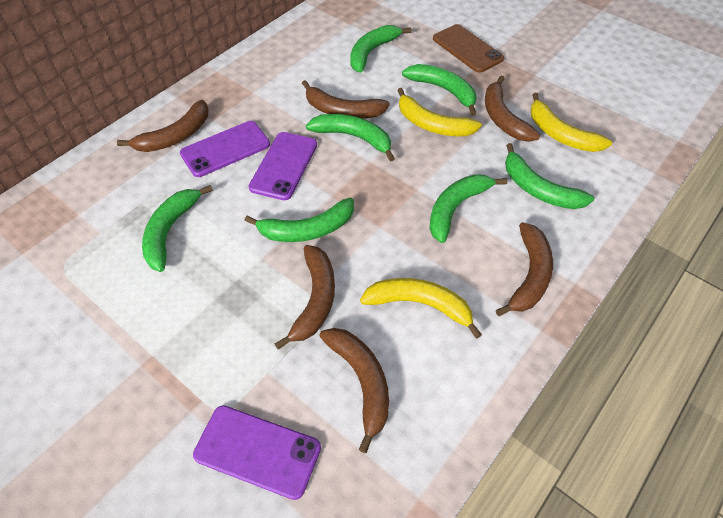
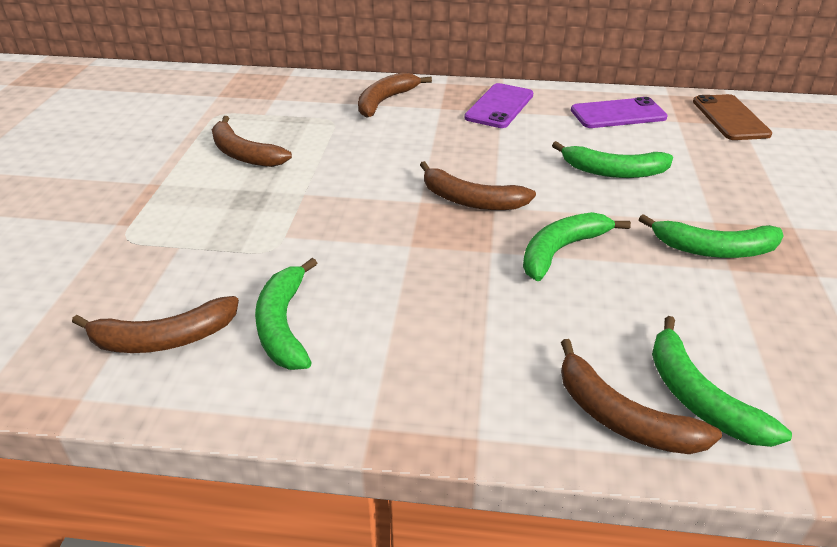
brown banana: [117,100,208,152] [275,245,335,350] [302,80,390,119] [319,328,389,453] [485,76,540,142] [496,222,553,316] = 6 -> [72,296,239,353] [212,116,292,167] [358,72,432,118] [420,161,536,210] [561,339,722,454] = 5
green banana: [142,185,213,272] [245,198,354,242] [306,114,395,162] [350,25,412,73] [402,64,476,116] [429,174,507,243] [505,143,594,209] = 7 -> [255,258,317,370] [523,212,631,281] [552,141,673,178] [639,214,784,258] [652,316,792,447] = 5
purple phone: [180,121,270,177] [193,405,321,500] [249,132,317,200] = 3 -> [464,83,534,128] [571,97,668,128] = 2
yellow banana: [360,278,482,339] [397,88,482,136] [531,93,612,152] = 3 -> none = 0

